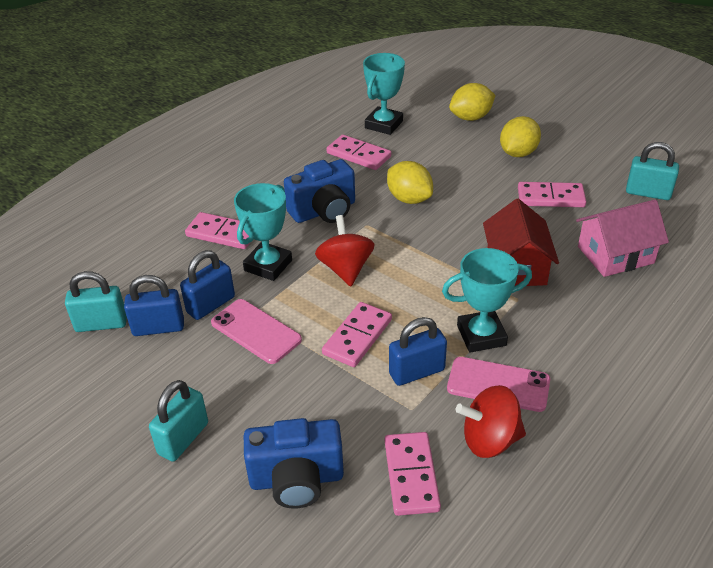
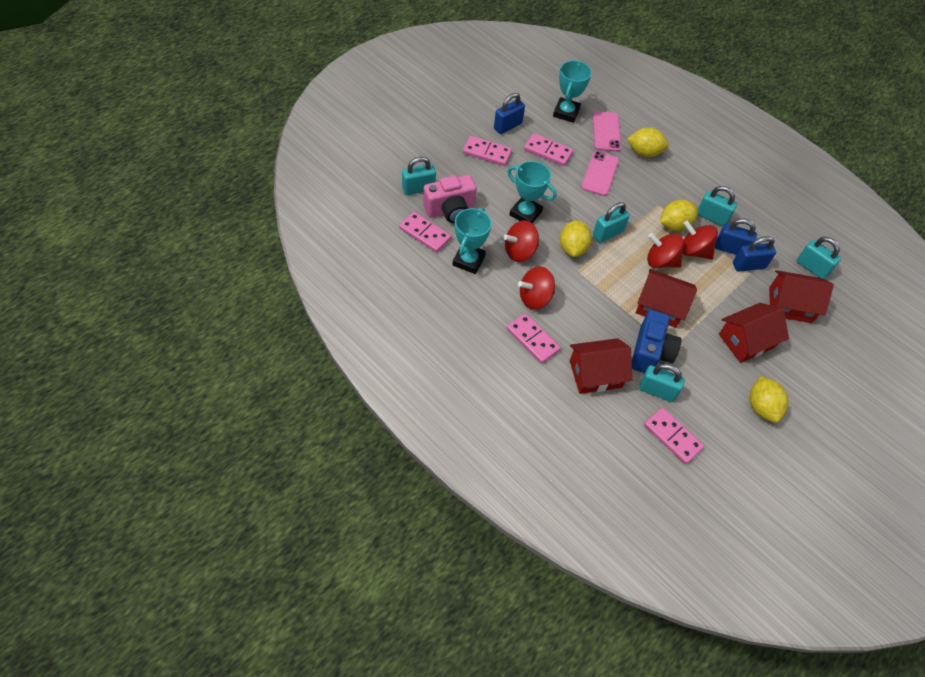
blue camera: [244,418,344,509] [284,159,355,223] = 2 -> [632,310,681,373] = 1
pink camera: none = 0 -> [423,175,477,223] = 1
pink house: [576,199,669,277] = 1 -> none = 0
red house: [483,199,559,286] = 1 -> [570,338,632,394] [636,269,697,328] [719,303,789,363] [769,270,834,323] = 4
red spinning top: [315,215,374,286] [456,385,526,458] = 2 -> [503,220,539,262] [518,266,555,310] [647,233,684,268] [682,221,718,260] = 4
turquoise padlock: [65,271,127,332] [149,380,208,462] [626,142,679,200] = 3 -> [402,157,436,195] [593,202,630,243] [639,364,685,402] [698,186,737,226] [797,237,841,279] = 5
yellow lemon: [387,161,433,204] [449,83,495,121] [500,116,541,157] = 3 -> [560,220,592,257] [627,127,669,157] [660,200,698,231] [750,376,789,423] = 4

